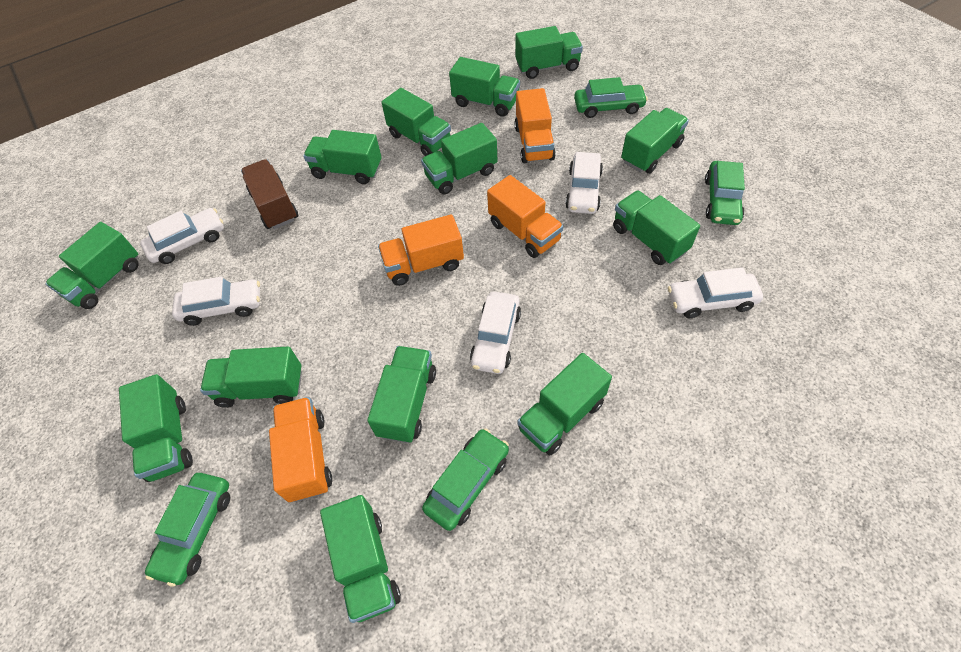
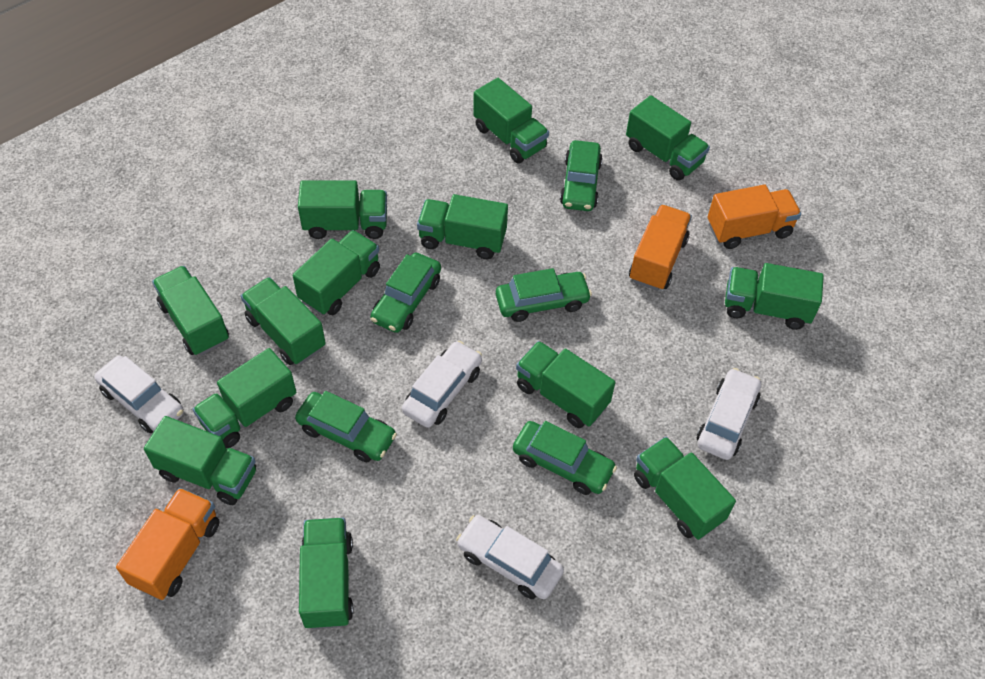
brown truck: [241,159,298,229] = 1 -> none = 0
green car: [145,473,230,587] [422,428,509,531] [574,77,648,118] [705,161,745,225] = 4 -> [295,391,397,463] [370,253,441,333] [496,268,592,322] [513,421,617,495] [560,140,603,211] = 5
orange truck: [269,397,332,502] [378,214,464,286] [487,175,563,258] [514,88,556,163] = 4 -> [116,488,220,600] [629,205,692,291] [708,185,801,249] = 3
white car: [140,208,224,264] [172,277,260,326] [470,291,521,374] [565,152,603,214] [668,267,763,318] = 5 -> [94,355,184,433] [402,341,482,428] [456,515,564,599] [697,368,761,460] = 4

